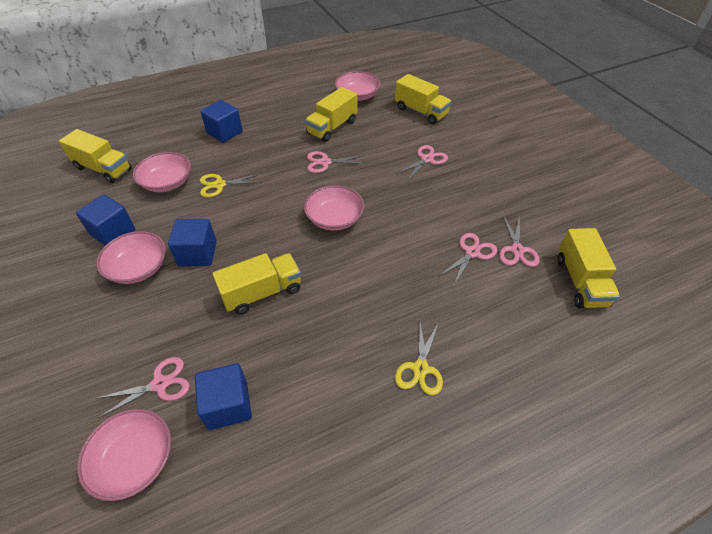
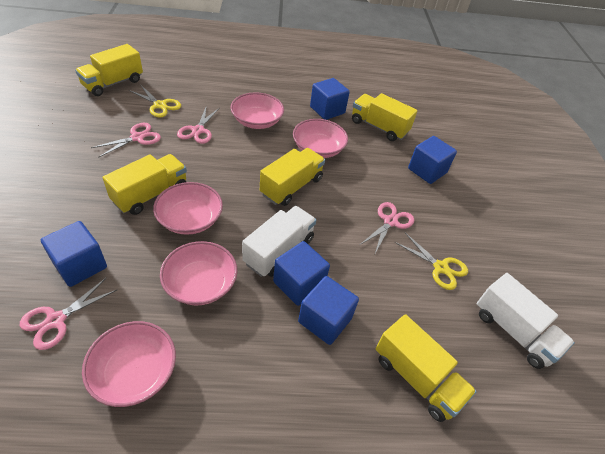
blue cube: [76,195,135,246] [168,219,217,266] [195,363,252,430] [200,100,243,143] = 4 -> [41,221,107,287] [273,241,330,306] [298,276,359,345] [310,78,350,120] [408,136,457,184] = 5
pink scissors: [97,357,190,418] [307,151,366,173] [396,145,448,181] [439,233,497,285] [499,215,540,267] = 5 -> [20,278,117,350] [91,123,161,158] [177,105,219,144] [360,202,414,253] = 4
white truck: none = 0 -> [242,206,316,277] [477,273,575,369] = 2

